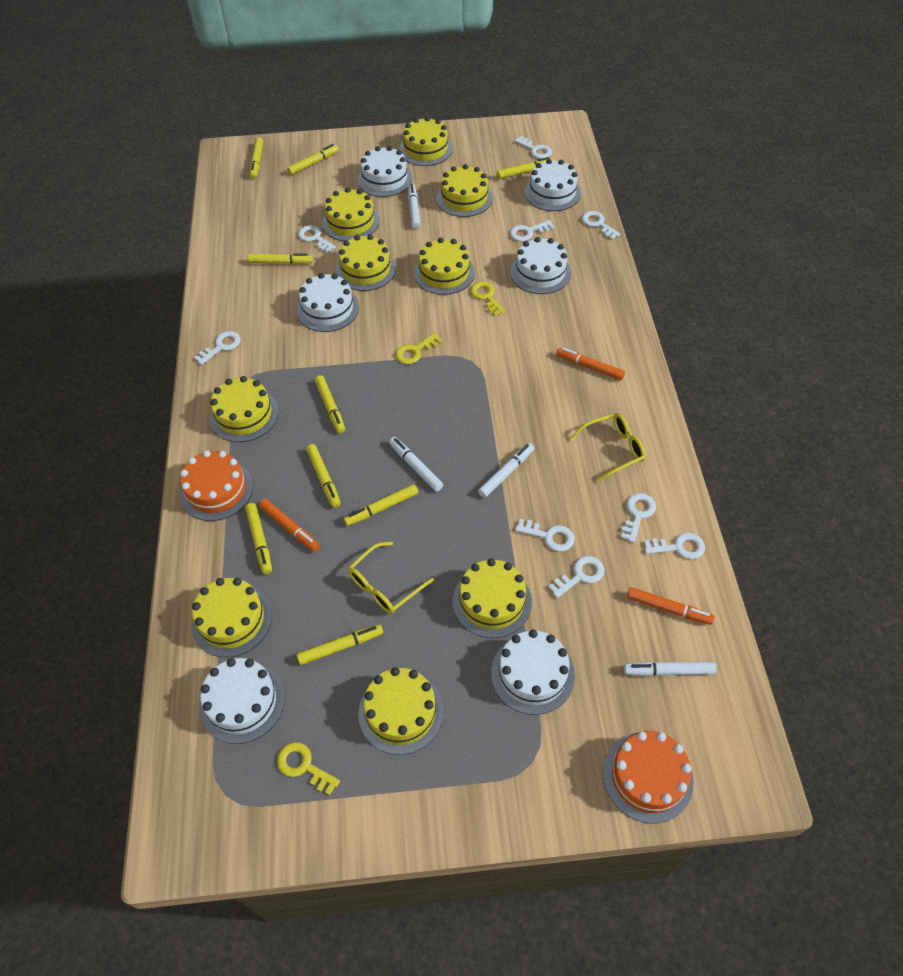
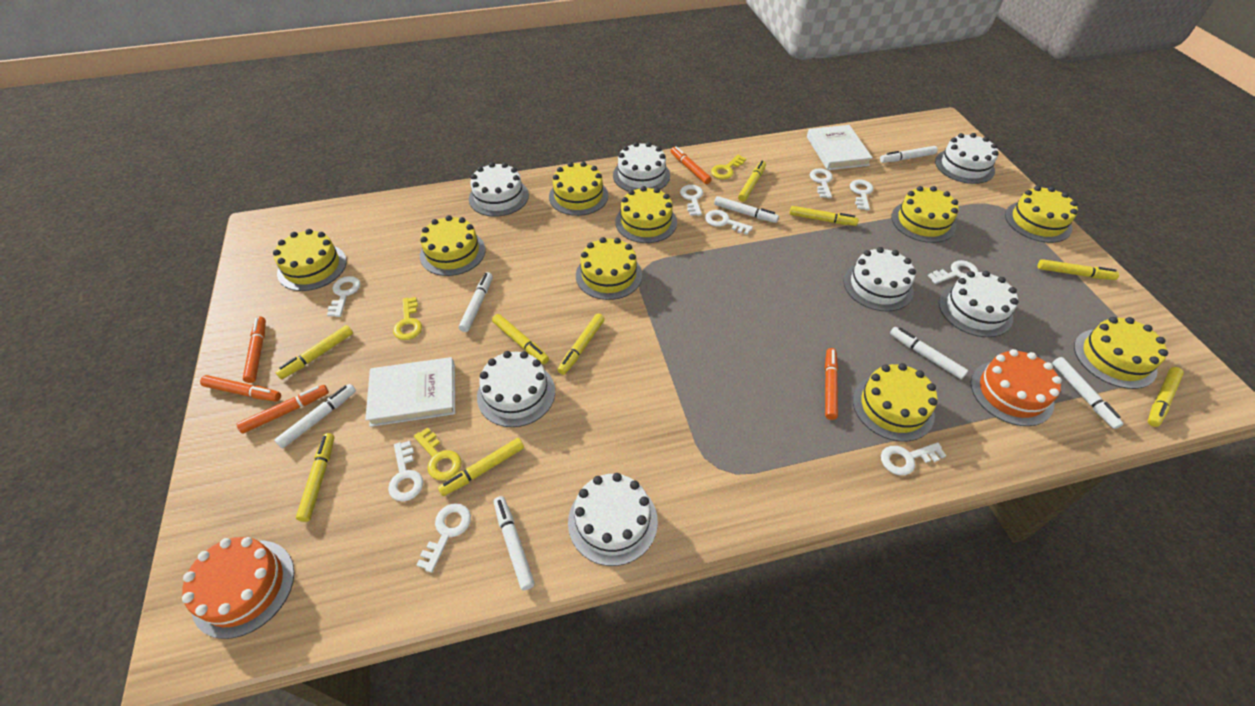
orange marker: [259,499,320,552] [556,348,625,380] [627,587,714,625] = 3 -> [200,375,281,401] [236,385,329,434] [243,316,266,383] [671,146,712,184] [825,348,838,420] = 5
white book: none = 0 -> [365,357,455,427] [807,125,873,170] = 2
white cake: [200,658,285,744] [297,273,359,332] [357,146,413,197] [491,630,575,715] [510,237,571,294] [525,159,581,211] = 6 -> [469,162,529,217] [477,351,555,427] [568,473,658,566] [613,142,670,192] [844,247,916,311] [935,133,999,184] [939,271,1018,337] = 7
white marker: [389,437,443,492] [408,184,420,229] [478,443,534,498] [624,662,716,676] = 4 -> [274,384,356,449] [459,272,493,332] [494,496,535,590] [714,196,779,223] [880,146,938,163] [890,327,968,379] [1052,357,1124,429] = 7
yellow glasses: [348,542,434,614] [570,413,646,482] = 2 -> none = 0

